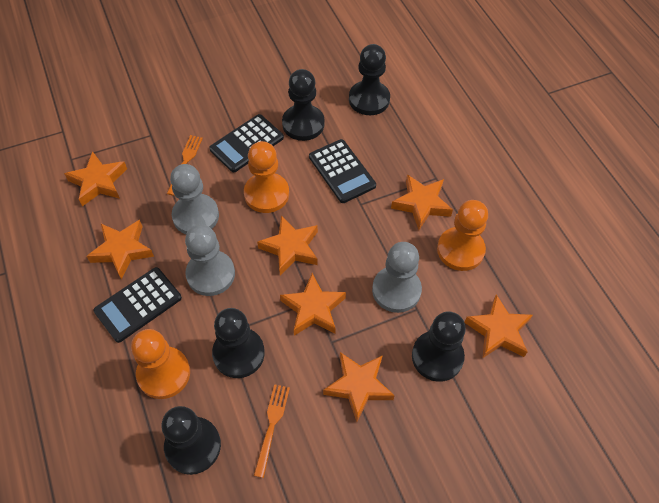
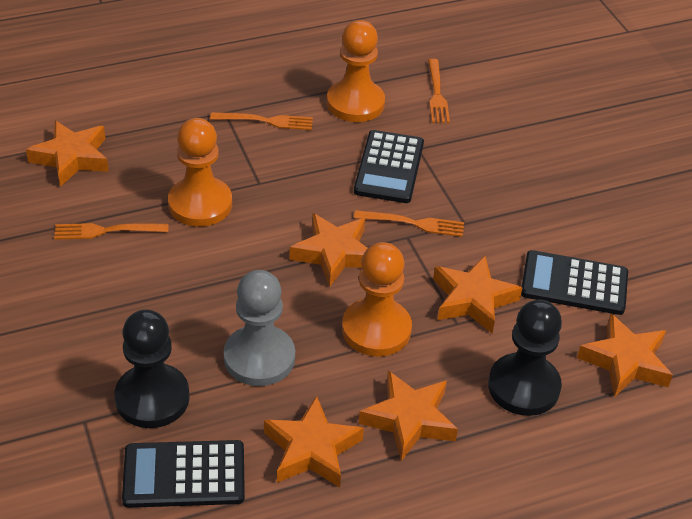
black pawn: [161,406,221,475] [212,308,265,378] [282,69,325,141] [349,44,390,115] [412,311,466,382] = 5 -> [115,309,190,428] [488,300,562,416] = 2
grey pawn: [170,164,219,234] [185,225,235,296] [372,242,422,313] = 3 -> [224,270,295,386] = 1
orange fork: [167,135,203,196] [254,384,290,478] = 2 -> [54,223,168,240] [210,112,313,130] [354,210,464,237] [428,59,450,123] = 4
orange star: [64,151,127,206] [87,220,154,280] [257,215,318,275] [280,273,346,336] [323,352,395,422] [391,175,453,230] [464,294,533,359] = 7 -> [26,120,109,187] [264,396,364,487] [290,213,368,287] [359,371,458,461] [433,256,522,333] [577,313,673,397] = 6

